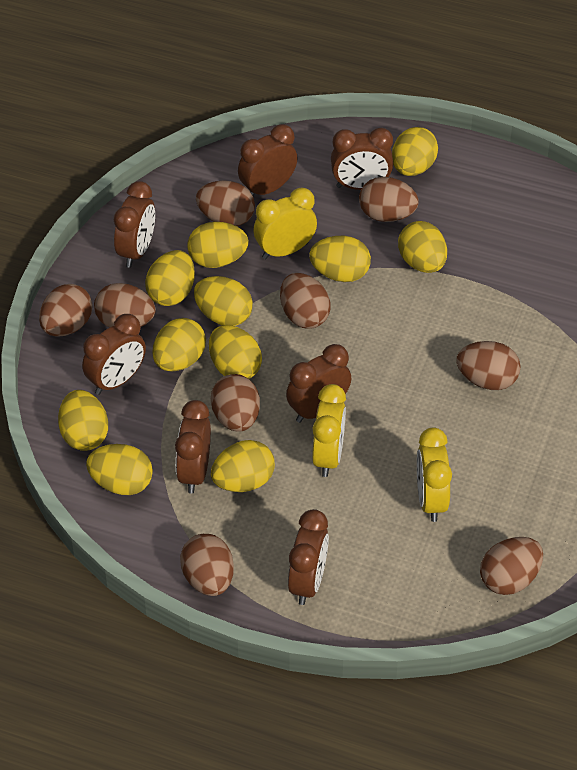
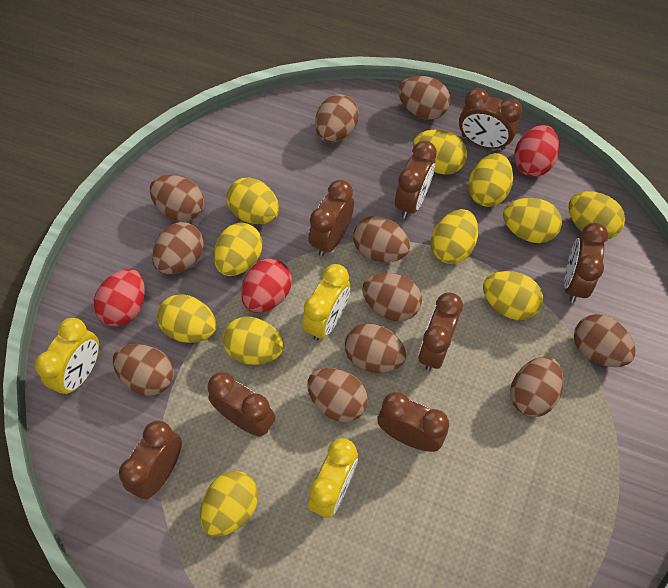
brown clock: [82,314,146,395] [114,181,155,268] [175,400,211,493] [238,124,298,196] [286,344,351,423] [288,509,329,605] [331,128,393,190] = 7 -> [119,421,182,499] [208,372,275,437] [308,180,354,256] [377,392,449,452] [395,141,437,218] [418,293,463,371] [459,88,522,150] [564,223,608,303] = 8
brown egg: [39,284,92,337] [94,283,156,327] [180,534,234,596] [196,180,255,226] [211,374,260,432] [280,273,331,329] [359,177,419,222] [456,341,521,390] [480,537,543,595] = 9 -> [113,344,174,396] [150,175,204,222] [152,222,204,274] [307,368,368,422] [315,94,359,143] [345,323,406,373] [353,216,410,262] [362,273,422,321] [398,76,450,120] [510,356,563,417] [574,314,636,367] = 11
red egg: none = 0 -> [93,269,145,327] [241,259,292,313] [514,125,559,177] = 3

